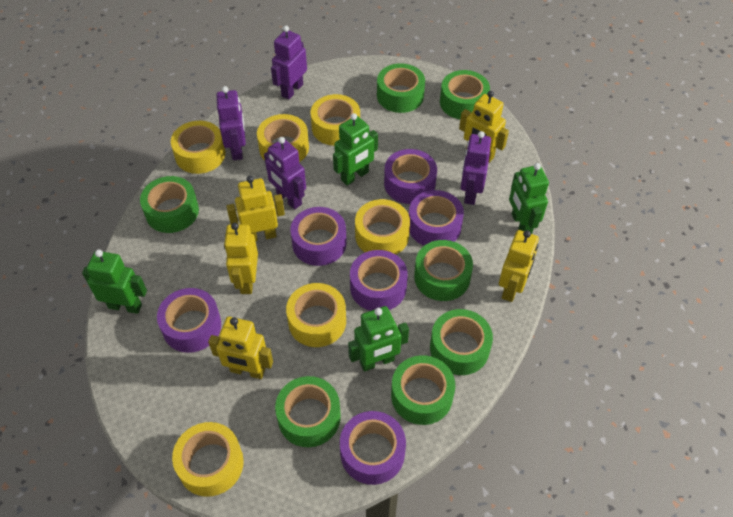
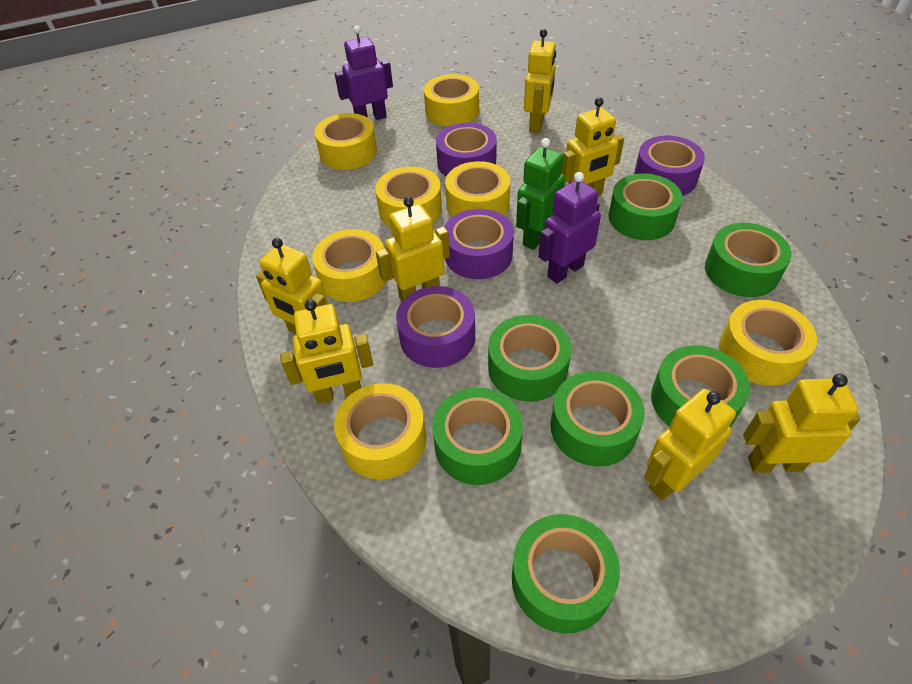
green robot: [82,249,147,314] [333,113,378,185] [348,306,409,372] [509,163,549,234] = 4 -> [516,138,566,250] = 1
purple robot: [217,86,246,160] [264,137,306,210] [271,26,307,100] [460,131,491,205] = 4 -> [335,26,393,120] [538,172,601,284] = 2
purple tape: [157,288,221,353] [290,207,347,266] [340,411,406,485] [350,250,408,311] [384,149,437,204] [409,190,464,246] = 6 -> [396,286,475,368] [436,123,497,177] [445,209,514,279] [634,136,705,196] = 4
yellow robot: [208,317,273,379] [224,223,258,294] [226,176,285,242] [459,91,509,163] [499,230,539,302] = 5 -> [256,238,328,334] [280,299,373,404] [376,197,450,301] [524,29,556,133] [562,97,624,196] [644,389,736,500] [743,374,860,473] = 7
yellow tape: [171,121,225,174] [172,422,244,497] [257,114,309,162] [286,283,346,347] [311,94,360,146] [355,199,410,254] = 6 -> [312,229,386,302] [314,113,377,170] [334,383,426,480] [375,166,442,227] [424,74,479,126] [445,161,510,217] [719,300,817,386] = 7

